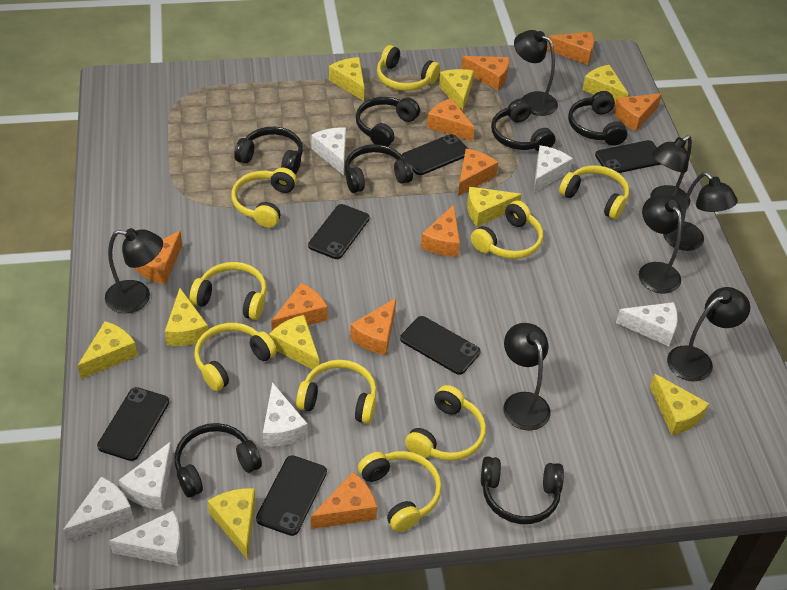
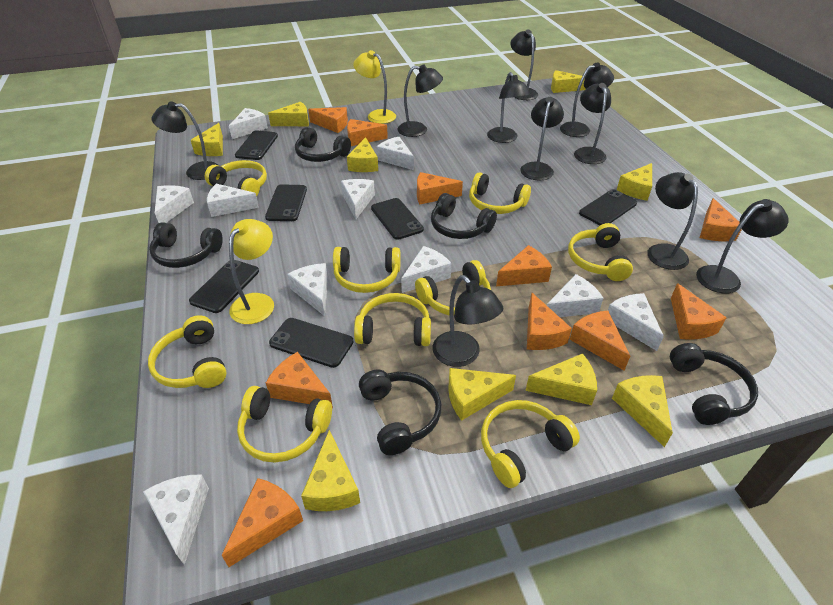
black headphones: [174,423,262,498] [234,127,303,175] [345,144,413,193] [356,97,420,146] [481,456,564,524] [491,98,556,152] [568,91,627,146] = 7 -> [149,222,223,268] [295,127,351,162] [359,370,441,455] [431,193,497,239] [670,343,758,425] = 5
black lamp: [105,228,163,313] [503,323,551,430] [514,30,558,116] [639,195,682,293] [650,135,692,210] [663,172,738,251] [667,287,750,381] = 7 -> [151,101,219,180] [397,64,443,137] [433,275,503,367] [487,72,530,143] [510,30,538,100] [520,97,564,181] [560,62,614,137] [574,83,611,164] [647,172,698,270] [696,199,789,293] = 10
white cheese: [63,477,133,542] [109,511,182,566] [119,441,173,510] [263,382,308,447] [311,128,346,175] [534,145,573,193] [616,302,678,346] = 7 -> [143,474,209,565] [155,185,194,223] [207,184,259,217] [229,108,268,139] [287,263,328,316] [341,179,375,219] [376,137,414,170] [401,246,451,293] [547,274,603,317] [608,293,664,351] = 10
yellow lamp: none = 0 -> [229,219,274,324] [353,50,396,124] = 2

